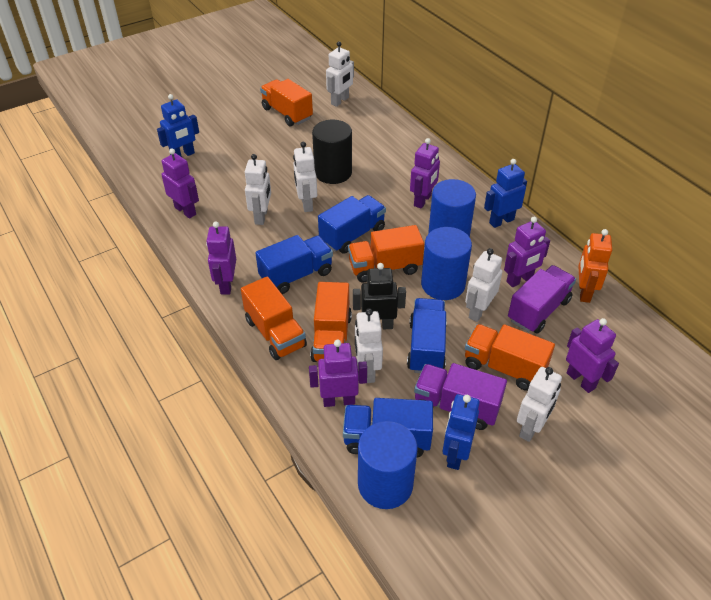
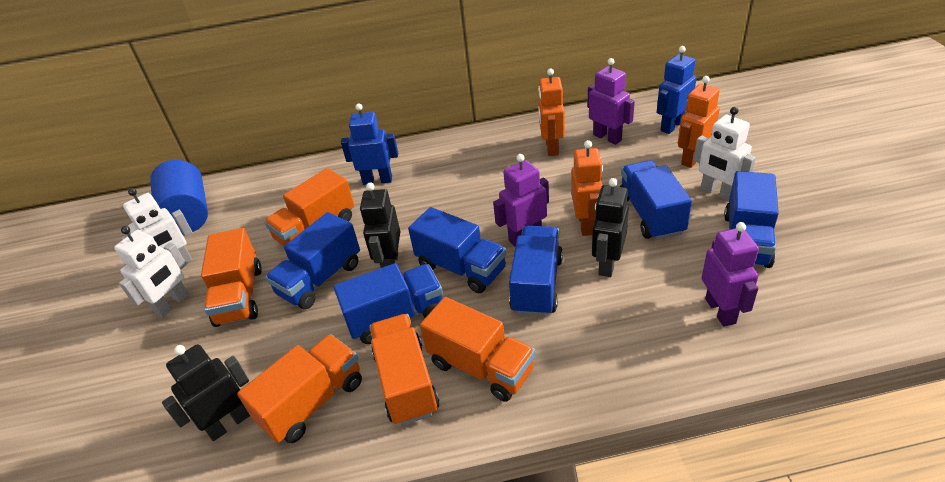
black cylinder: [312,120,352,184] = 1 -> none = 0
black robot: [353,263,406,329] = 1 -> [162,344,250,441] [360,182,401,268] [592,178,629,277] = 3
blue cylinder: [358,421,418,509] [421,227,472,300] [428,179,476,237] = 3 -> [150,160,208,235] = 1
blue robot: [157,94,199,157] [442,394,480,470] [484,159,527,228] = 3 -> [341,103,398,185] [656,46,697,134] = 2
blue truck: [256,235,333,294] [318,195,386,254] [343,398,433,457] [407,298,447,373] = 4 -> [265,212,360,310] [334,263,443,344] [408,207,506,293] [509,226,563,316] [619,160,692,240] [724,171,779,268] = 6
orange robot: [578,229,612,303] = 1 -> [538,69,565,156] [571,140,603,236] [678,76,720,168] = 3
purple robot: [162,149,199,219] [206,221,236,295] [309,339,367,407] [410,138,440,209] [504,217,550,287] [566,318,619,393] = 6 -> [493,154,549,247] [587,58,635,145] [701,222,759,327] = 3
purple truck: [414,363,507,430] [508,265,576,334] = 2 -> none = 0
white robot: [245,154,271,225] [293,142,317,212] [326,41,354,107] [355,309,383,383] [465,248,502,322] [517,367,562,442] = 6 -> [114,226,189,317] [121,188,192,263] [694,107,756,201] = 3

